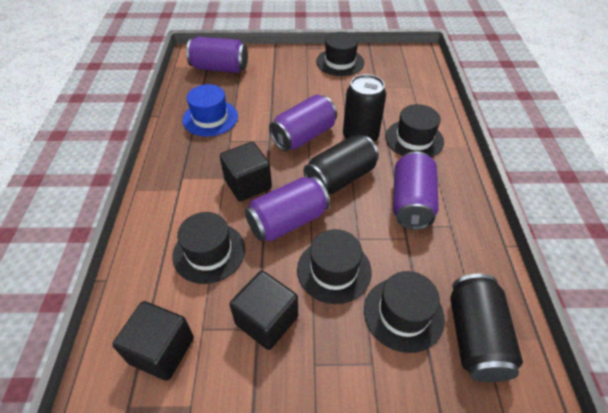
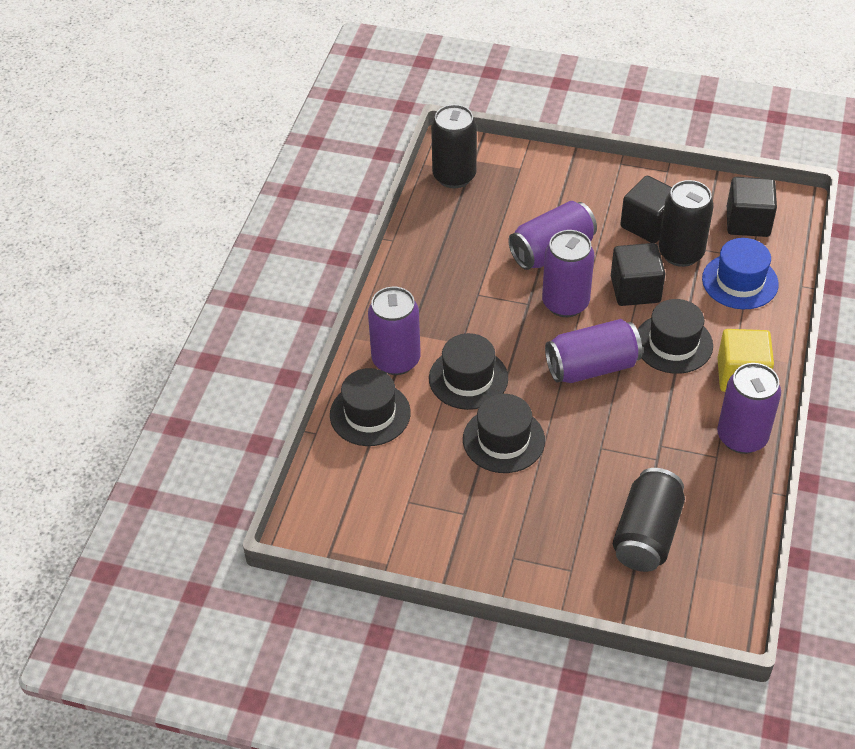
black hat: [172,212,245,284] [297,229,372,304] [316,32,364,76] [364,271,445,353] [386,104,444,157] = 5 -> [330,368,411,446] [429,333,508,410] [463,394,545,473] [637,299,713,374] = 4
purple can: [186,37,248,73] [245,176,330,242] [269,94,337,151] [393,151,439,230] = 4 -> [368,287,421,375] [508,201,597,270] [542,230,594,317] [545,319,643,383] [717,363,781,454] = 5
yellow cube: none = 0 -> [717,329,774,392] = 1

